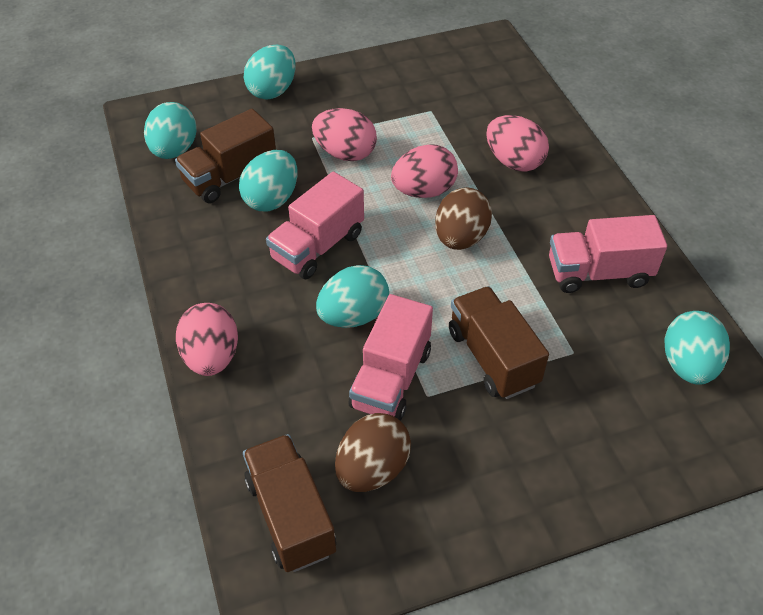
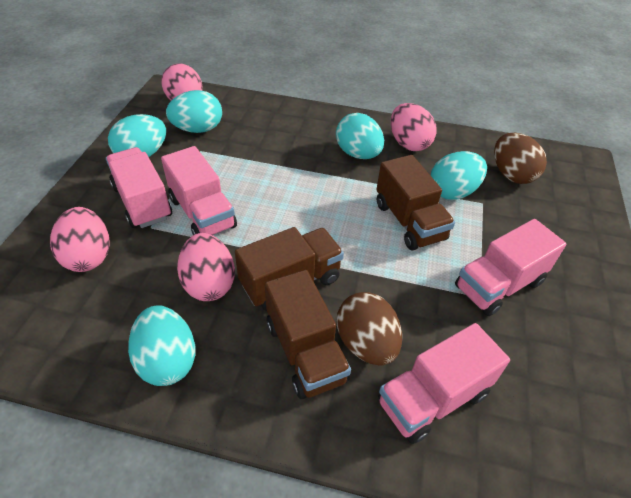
pink truck: [266,172,364,279] [349,294,433,421] [549,215,667,293] = 3 -> [106,147,172,228] [161,146,237,235] [378,323,510,444] [455,219,566,316] = 4

